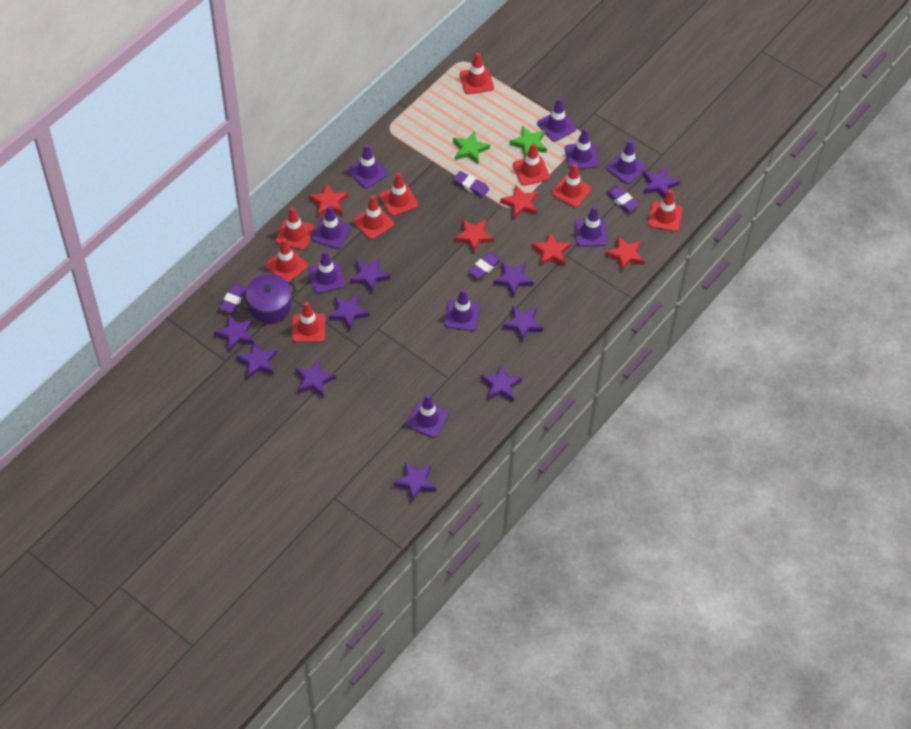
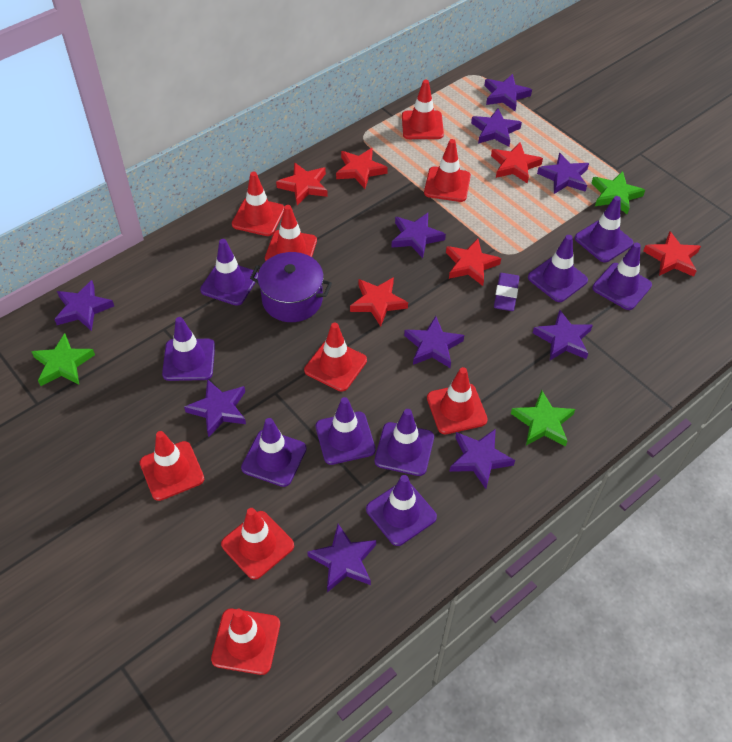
green star: [453,131,490,164] [510,126,547,158] = 2 -> [31,333,95,386] [511,390,575,446] [591,171,645,214] = 3
purple eraser: [219,284,247,313] [453,171,489,198] [468,252,501,279] [606,186,640,212] = 4 -> [494,273,520,311] = 1
red star: [309,184,348,217] [454,219,494,253] [500,184,538,219] [531,232,571,266] [605,236,644,272] = 5 -> [276,162,328,205] [336,148,388,189] [350,277,408,326] [446,239,501,286] [491,142,543,184] [643,231,701,277] = 6

